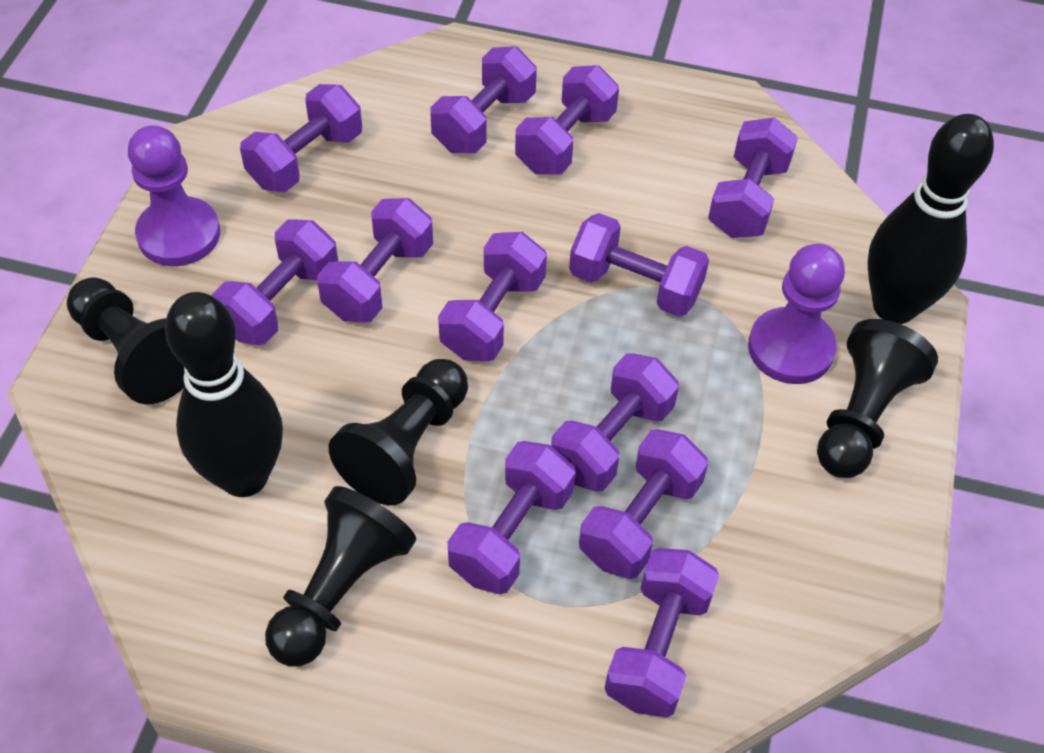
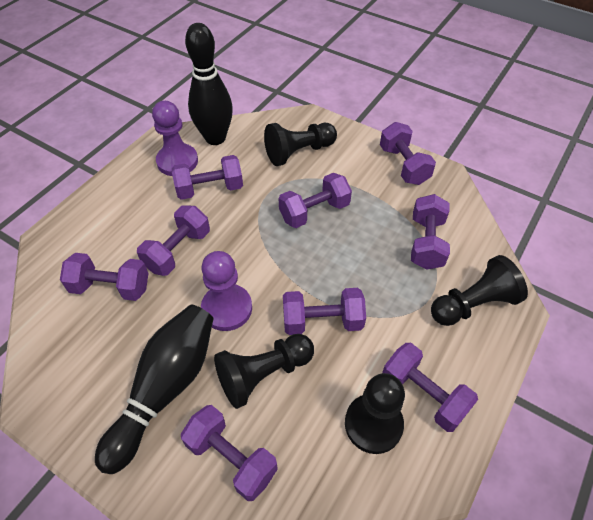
purple dumbbell: [211,219,338,345] [240,84,362,192] [317,198,433,323] [430,46,537,153] [438,232,547,361] [448,441,576,594] [515,65,619,174] [551,353,679,491] [569,213,709,317] [579,429,708,579] [605,548,720,718] [708,117,798,238] = 12 -> [60,253,149,301] [137,205,210,276] [172,155,243,200] [181,405,278,501] [279,173,352,228] [283,288,366,335] [380,122,436,185] [382,343,478,432] [411,194,450,270] = 9

